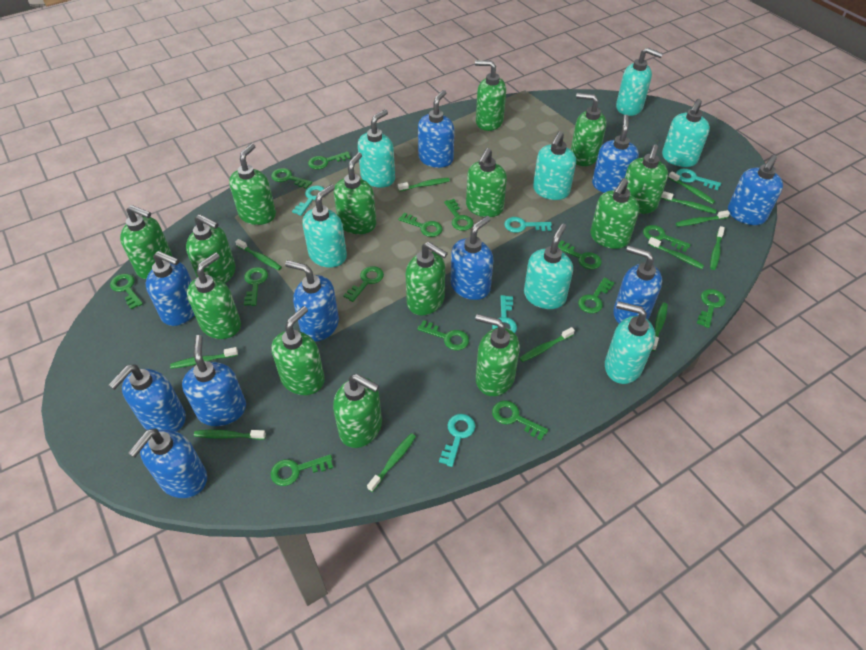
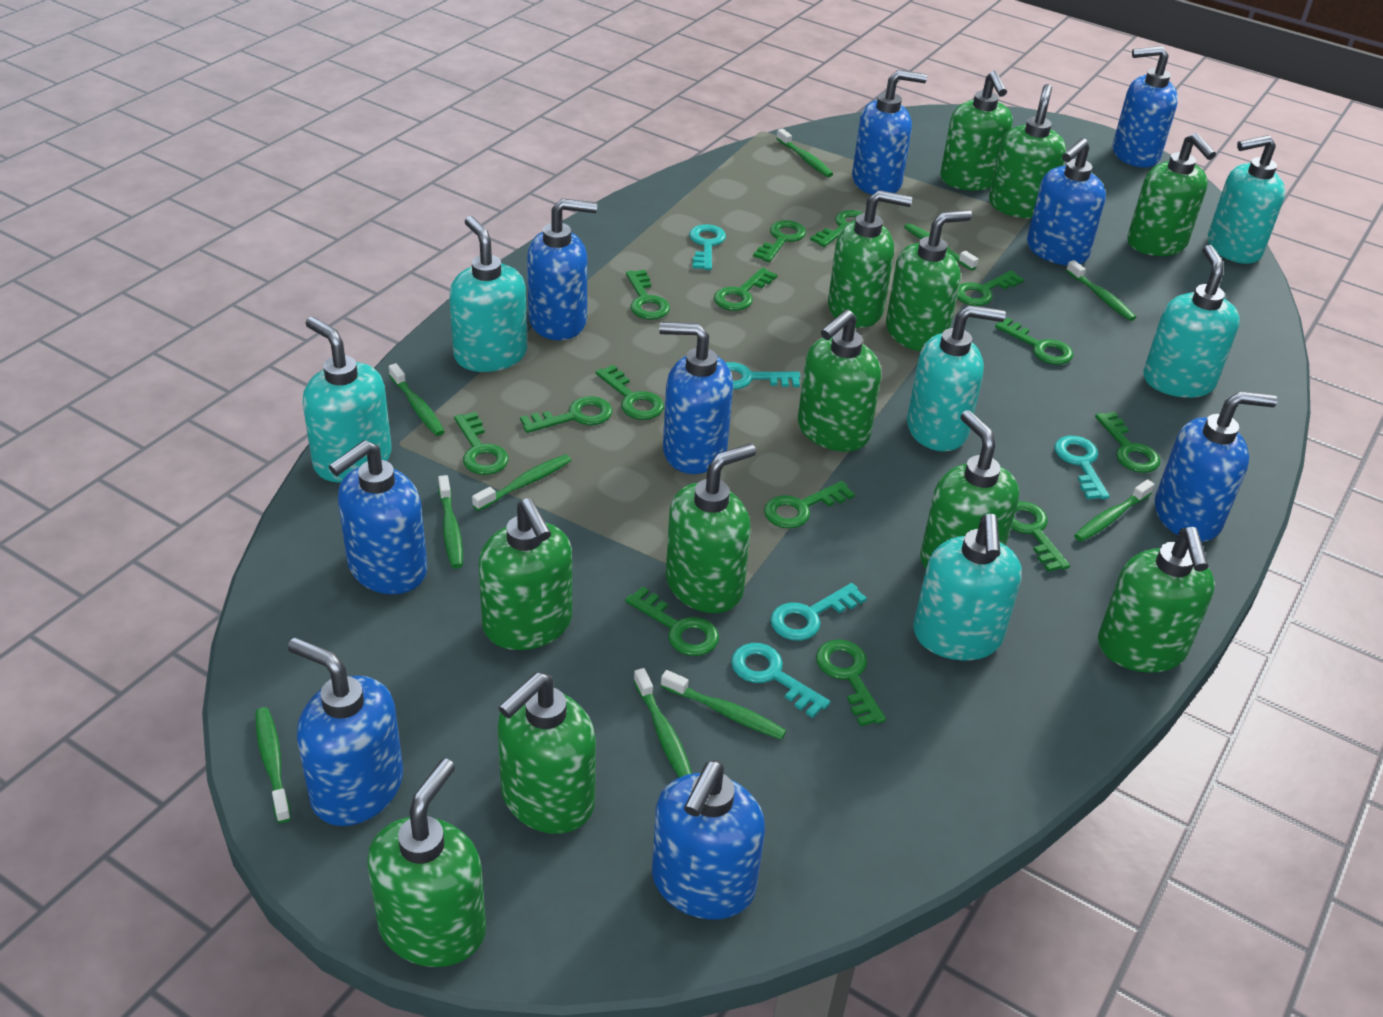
blue soap dispenser: [109,364,186,432] [128,428,207,498] [146,251,194,326] [182,335,246,426] [285,260,339,341] [418,90,454,168] [451,216,493,300] [592,115,639,193] [613,246,662,323] [728,155,783,225] = 10 -> [288,638,403,826] [329,440,427,594] [527,199,597,340] [652,760,765,920] [659,322,733,474] [852,70,927,195] [1027,138,1106,265] [1113,46,1178,168] [1155,391,1278,542] = 9
green soap dispenser: [120,205,173,279] [186,214,236,283] [187,252,241,339] [229,143,276,225] [272,306,325,395] [333,374,382,448] [334,152,376,234] [405,242,448,315] [466,148,507,217] [475,60,506,131] [475,314,520,396] [571,93,606,166] [590,178,639,249] [625,145,668,214] = 14 -> [367,758,486,967] [479,498,572,650] [497,672,596,834] [666,443,756,613] [798,309,881,452] [828,190,912,328] [886,210,972,351] [920,410,1019,569] [940,71,1013,191] [989,84,1066,219] [1098,527,1215,673] [1127,133,1216,256] = 12
green toothbrush: [170,347,238,369] [194,430,266,440] [235,239,282,270] [367,433,416,492] [398,178,450,192] [519,327,575,362] [648,237,704,269] [651,303,668,351] [661,191,717,214] [668,171,715,204] [675,210,730,227] [710,226,725,270] = 12 -> [255,707,291,823] [389,363,445,436] [438,475,463,569] [472,454,571,511] [634,668,692,778] [661,670,786,740] [776,129,833,177] [904,223,978,271] [1066,260,1136,321] [1074,479,1155,542] = 10
turquoise soap dispenser: [302,184,347,268] [358,109,395,188] [524,223,573,309] [533,131,576,200] [605,301,655,384] [616,47,663,116] [662,99,710,167] = 7 -> [303,317,392,483] [449,216,527,372] [907,305,1006,451] [913,513,1022,660] [1143,245,1240,398] [1208,135,1285,264] = 6

